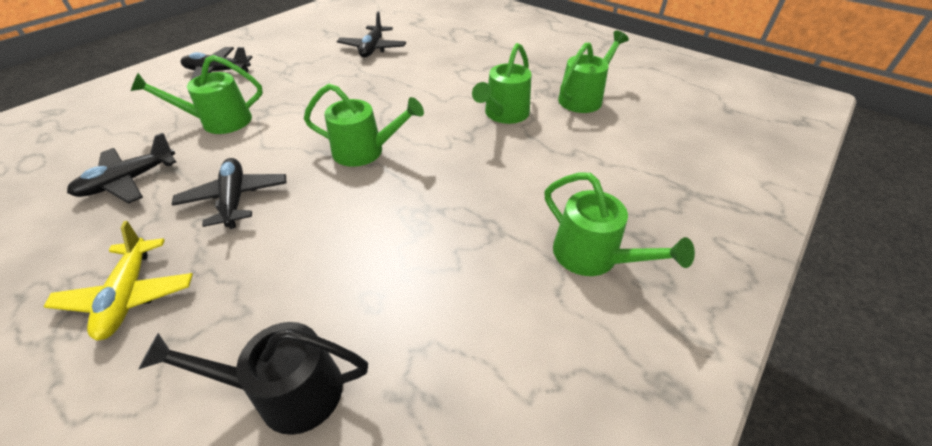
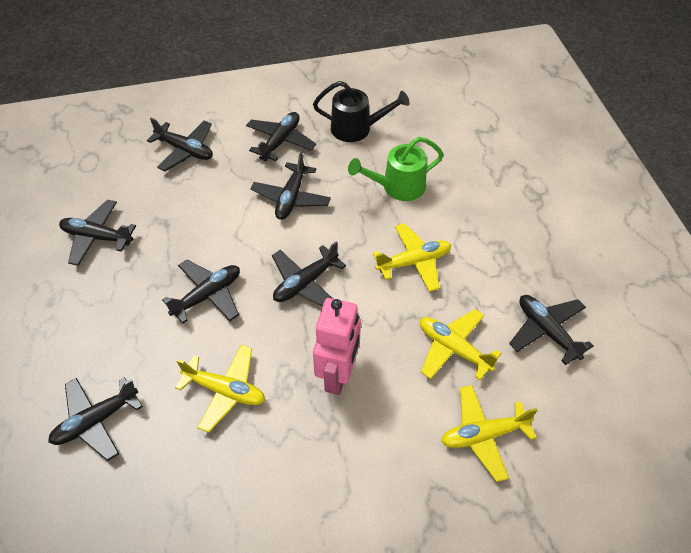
black plane: [67,133,176,204] [171,158,287,229] [181,47,253,80] [337,11,406,58] = 4 -> [48,377,143,461] [59,200,136,266] [147,118,213,171] [162,260,240,323] [246,112,316,162] [251,151,331,220] [272,241,346,307] [509,295,594,365] = 8
green watering can: [131,55,263,134] [304,84,424,167] [472,43,531,124] [545,173,695,276] [558,31,629,113] = 5 -> [348,137,444,201] = 1
pink robot: none = 0 -> [313,298,361,395] = 1
yellow plane: [43,221,193,340] = 1 -> [175,345,265,433] [373,223,451,292] [420,309,502,380] [441,385,538,482] = 4

